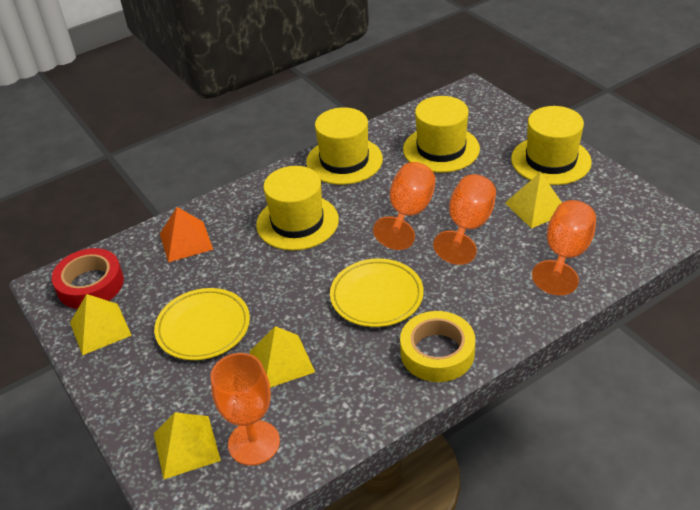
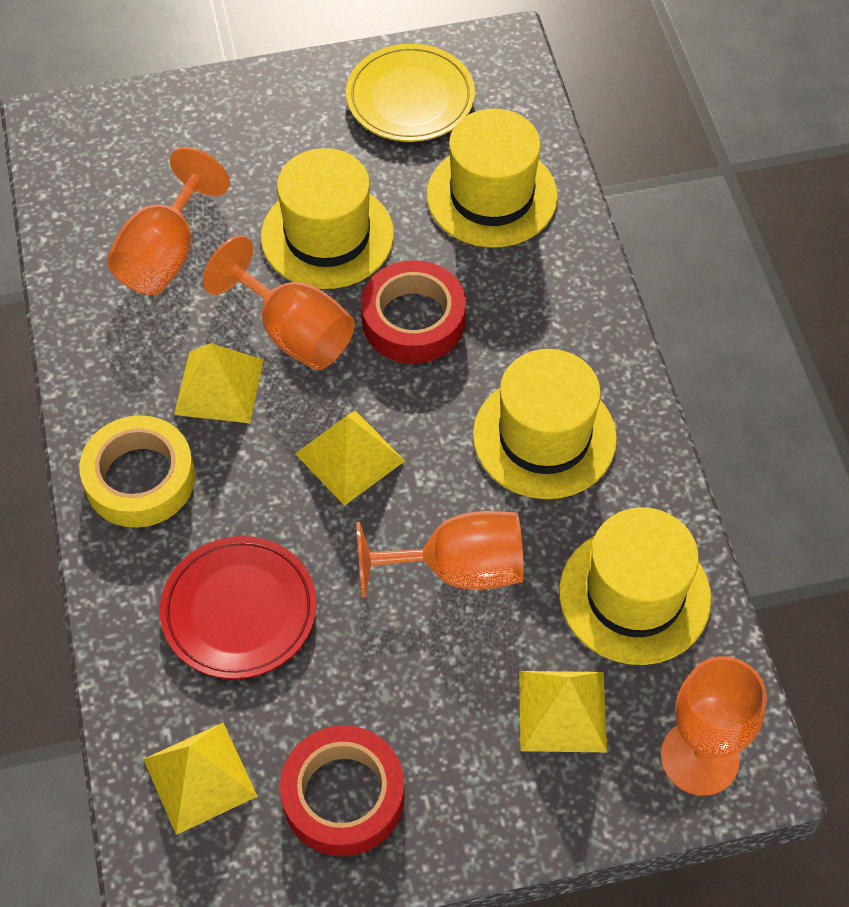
orange pyramid: [160,207,213,262] = 1 -> none = 0
red plate: none = 0 -> [160,536,317,679] = 1
red tape: [52,248,124,309] = 1 -> [280,725,405,856] [361,260,466,363] = 2
yellow plate: [154,288,250,360] [330,259,424,327] = 2 -> [346,44,475,142] = 1

